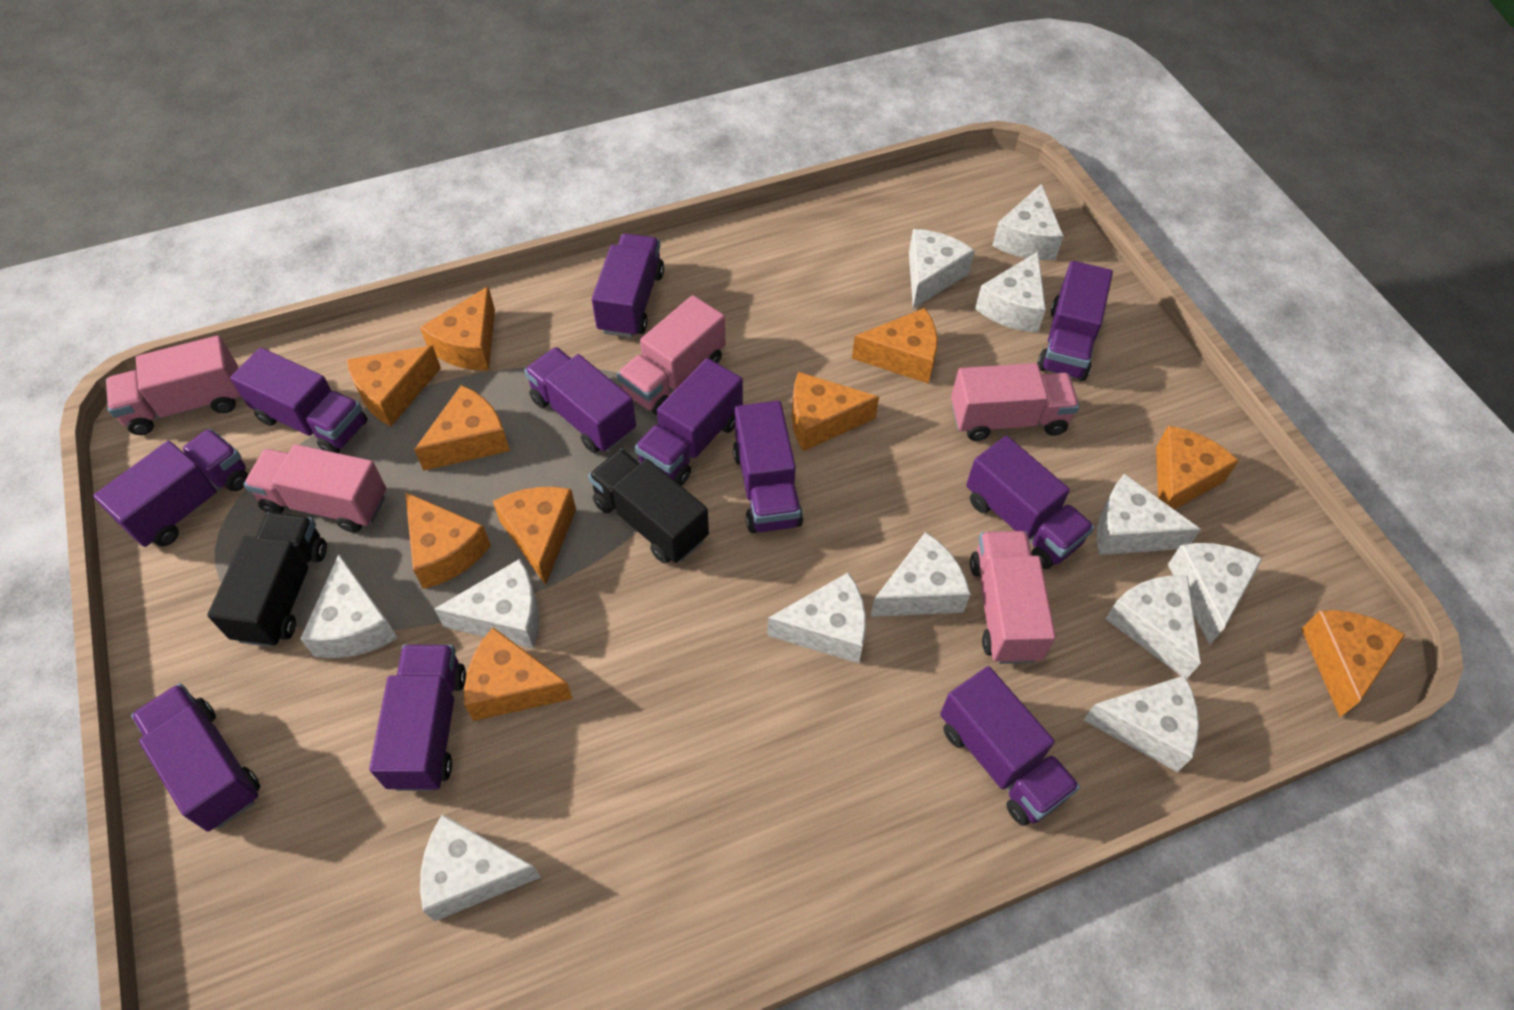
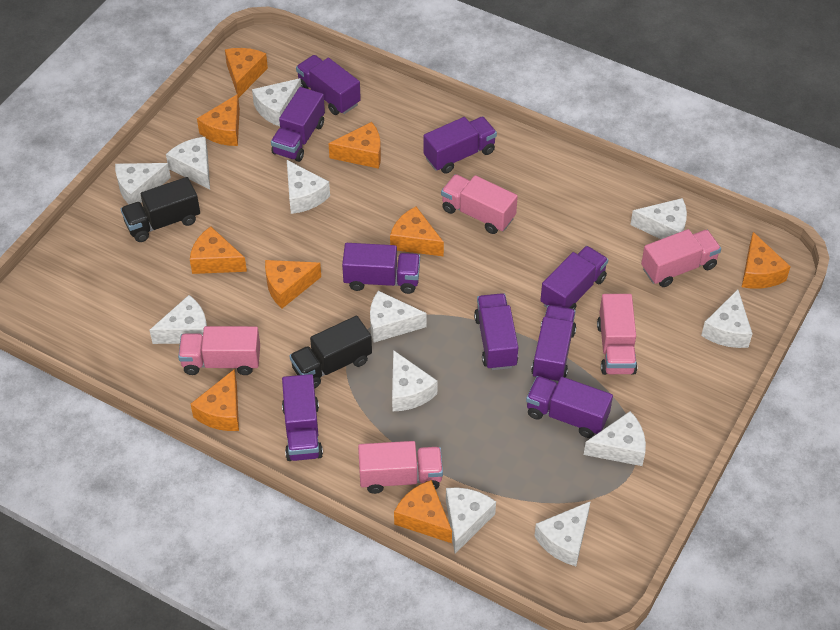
orange cheese: [347,345,441,426] [405,492,491,589] [414,385,510,471] [420,286,495,371] [464,627,573,721] [493,487,576,585] [792,372,879,451] [852,308,938,384] [1156,426,1239,509] [1301,610,1406,717] = 10 -> [190,226,247,274] [191,369,239,431] [197,94,240,146] [225,48,268,98] [265,260,321,308] [328,122,381,169] [390,207,444,256] [394,480,452,543] [742,232,791,289] = 9
purple truck: [93,429,248,547] [131,684,260,832] [230,348,367,453] [369,645,466,791] [524,347,636,453] [592,233,664,338] [635,358,743,486] [733,401,803,533] [940,666,1080,826] [966,436,1094,569] [1037,261,1113,381] = 11 -> [271,87,325,162] [282,374,323,461] [296,55,361,115] [342,243,420,294] [423,117,497,174] [474,293,518,370] [526,376,613,438] [531,305,576,383] [540,246,608,310] = 9

